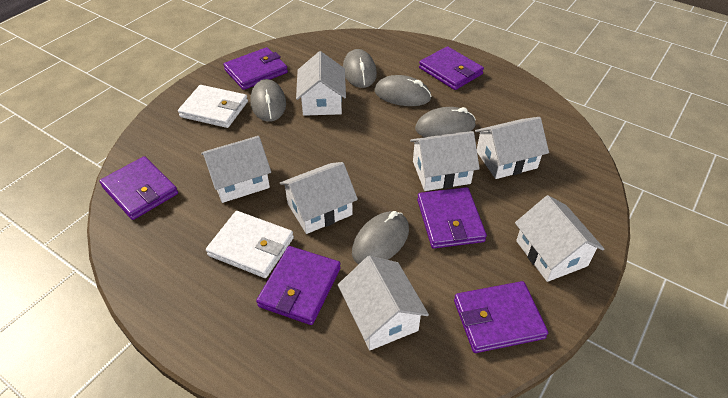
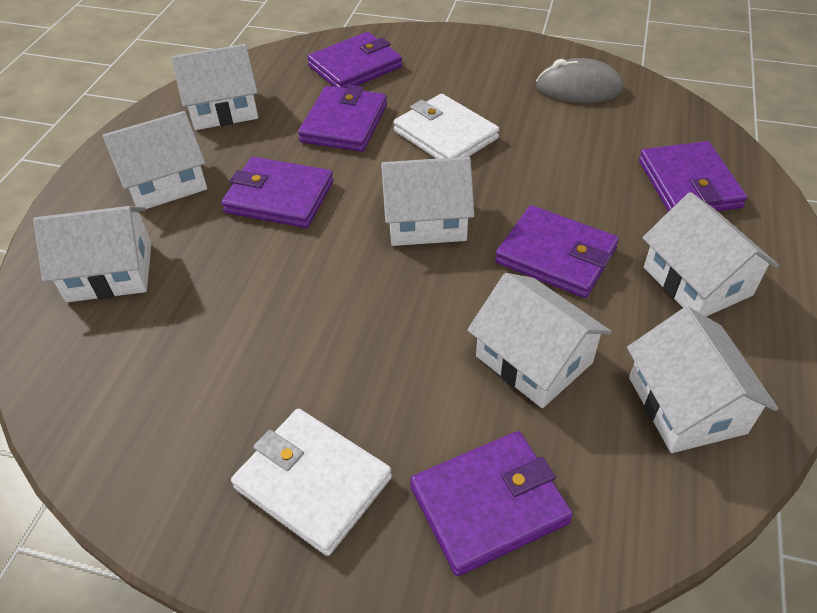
grey mouse: [250,79,286,122] [343,49,377,88] [352,211,409,264] [374,75,432,106] [415,107,476,137] = 5 -> [536,58,623,103] = 1

